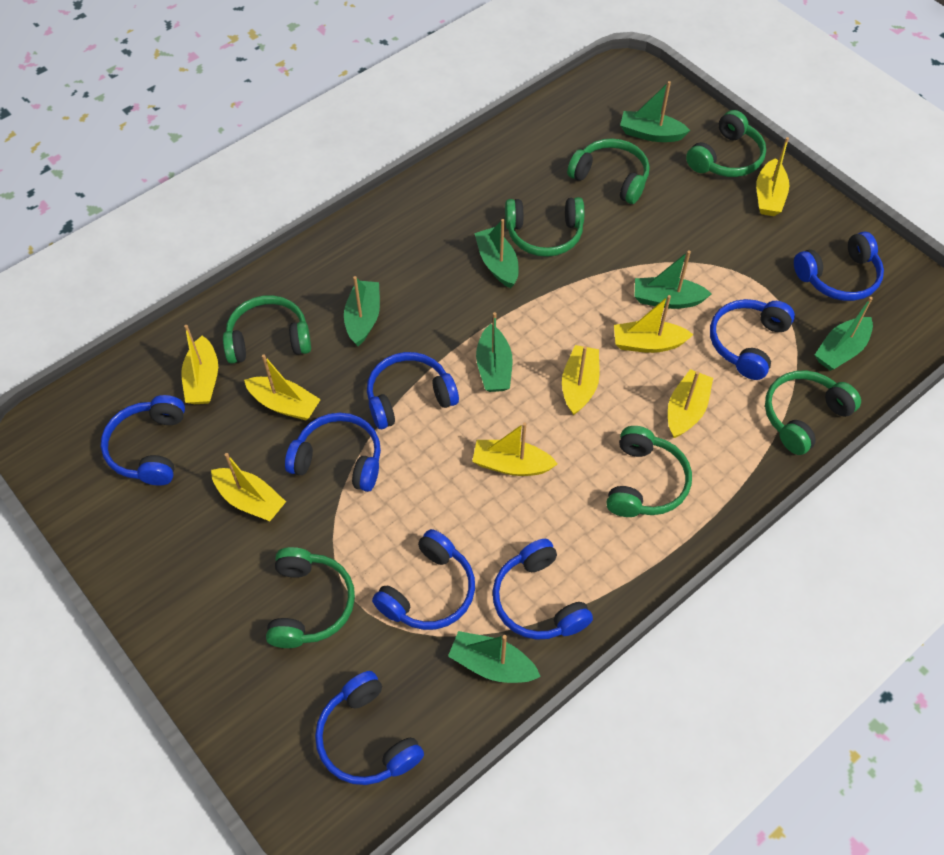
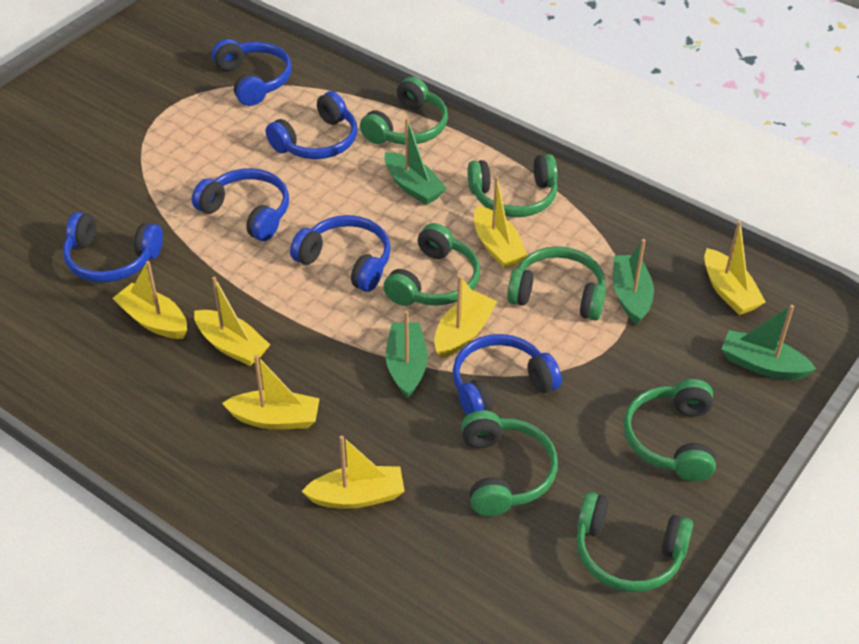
blue headphones: [101,395,185,486] [285,413,381,492] [315,671,424,785] [367,352,459,429] [372,529,475,630] [493,539,593,640] [710,299,795,380] [794,231,884,301] = 8 -> [63,212,163,283] [192,168,289,241] [212,39,292,106] [266,91,357,159] [290,215,391,292] [452,334,562,415] = 6
green boat: [344,276,380,346] [448,631,541,683] [474,219,519,288] [476,312,513,392] [620,81,690,142] [634,251,712,309] [815,297,873,371] = 7 -> [384,118,447,205] [386,310,428,398] [613,239,654,324] [721,305,816,380] = 4
yellow boat: [182,325,218,404] [211,453,286,521] [244,354,321,420] [472,422,558,476] [562,345,599,415] [614,295,693,353] [668,369,713,438] [756,137,789,216] = 8 -> [113,261,187,339] [194,277,270,366] [222,355,320,429] [301,435,405,509] [434,275,497,359] [474,176,528,269] [704,221,766,315] = 7

